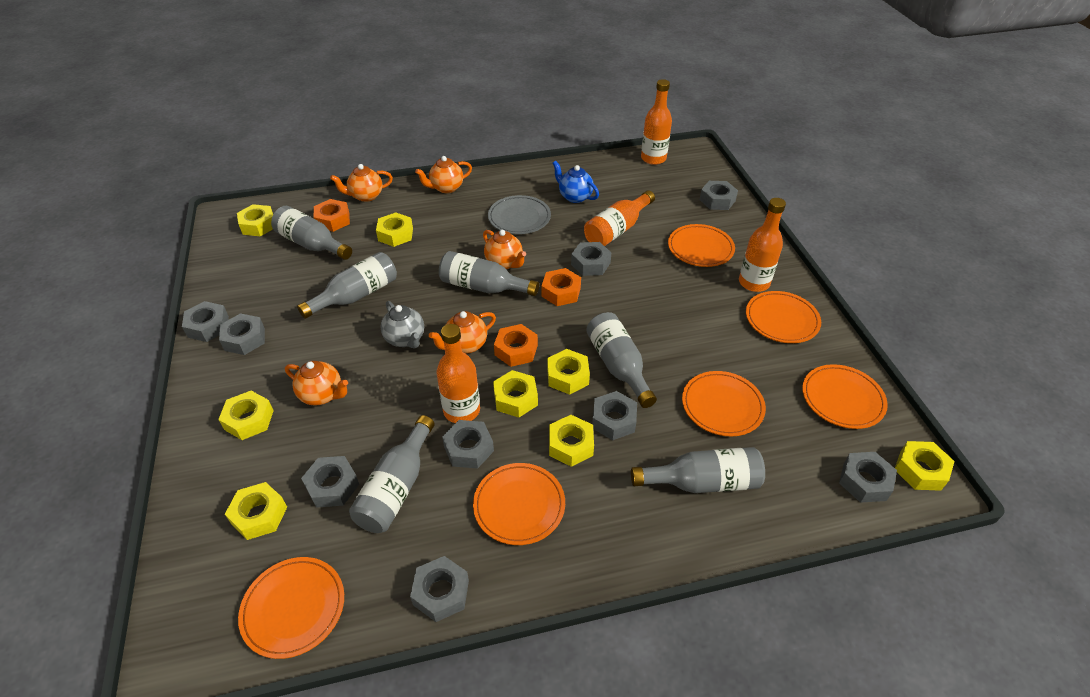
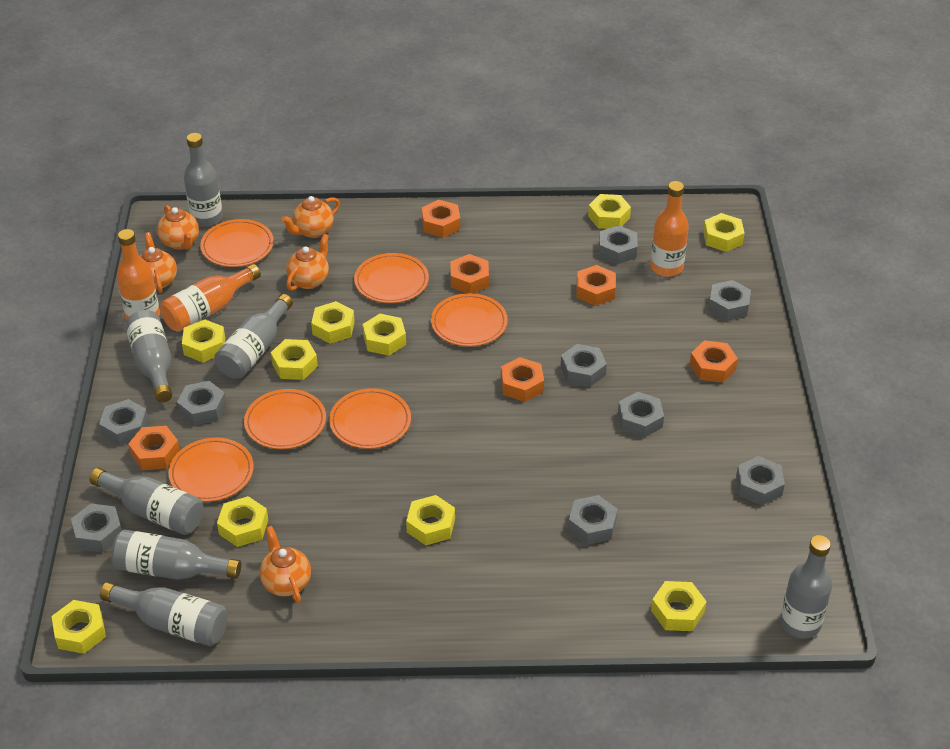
blue teapot: [553,161,599,203] = 1 -> none = 0
grey bottle: [271,206,352,260] [297,252,397,319] [349,415,435,533] [439,251,539,296] [586,312,657,408] [631,447,765,493] = 6 -> [90,468,204,535] [100,582,228,646] [111,529,241,580] [125,310,172,402] [184,133,223,227] [214,294,293,379] [780,535,832,639] = 7
grey plate: [488,195,551,234] = 1 -> none = 0
grey teapot: [380,301,424,349] = 1 -> none = 0
orange bottle: [436,324,480,423] [584,190,655,246] [641,79,672,165] [739,198,786,292] = 4 -> [117,229,160,320] [160,264,261,332] [650,181,689,277] = 3
orange nut: [314,199,350,232] [494,324,538,367] [541,268,581,306] = 3 -> [128,426,180,470] [422,200,460,238] [451,254,489,293] [501,357,544,402] [576,265,616,306] [690,340,738,383] = 6
yellow nut: [218,391,274,440] [225,482,287,540] [237,204,273,236] [376,212,413,247] [493,370,538,417] [547,349,590,395] [549,415,594,467] [895,441,955,491] = 8 -> [52,600,106,654] [182,319,225,362] [217,496,268,547] [271,339,318,380] [311,301,355,344] [363,314,406,356] [406,495,455,545] [588,194,631,229] [651,581,707,631] [703,213,745,252] = 10

